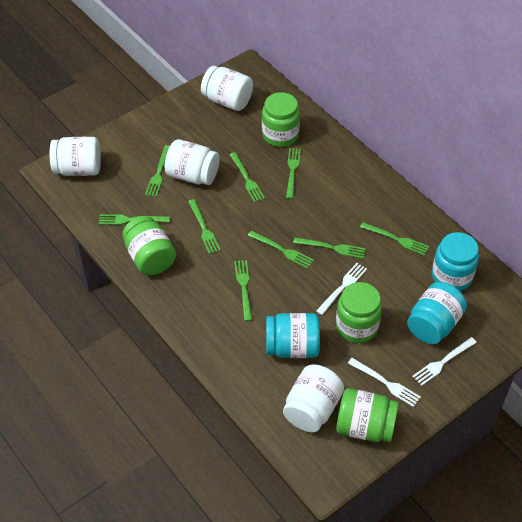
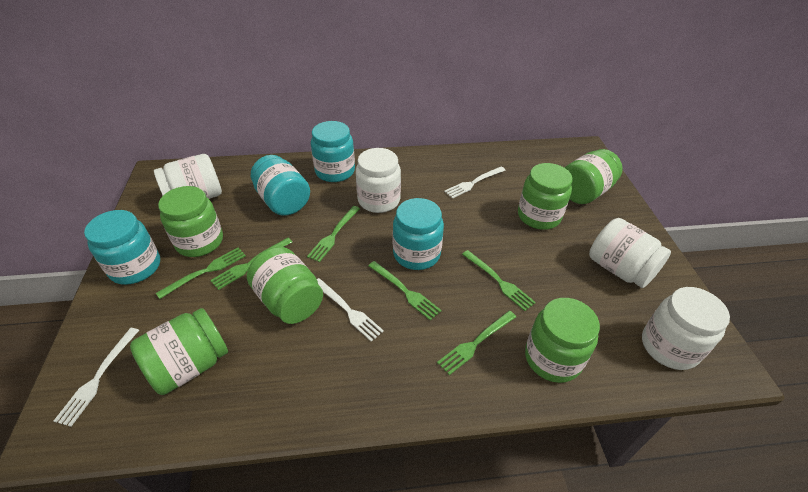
green fork: [99,214,170,225] [145,145,170,197] [188,199,221,254] [230,152,265,202] [234,260,252,321] [248,231,314,269] [286,148,301,199] [293,237,366,259] [360,222,429,256] = 9 -> [156,247,246,299] [210,238,292,290] [307,206,360,262] [368,261,442,321] [437,311,516,375] [462,250,536,311] = 6
green jar: [122,216,176,275] [262,92,300,147] [336,282,382,343] [336,388,399,442] = 4 -> [130,308,228,395] [158,186,223,257] [247,247,323,324] [518,163,573,230] [525,298,600,383] [565,149,623,204] = 6
turquoise jar: [266,313,320,358] [407,282,467,344] [432,232,479,291] = 3 -> [84,210,160,285] [251,155,310,216] [311,121,355,182] [393,198,444,270] = 4

